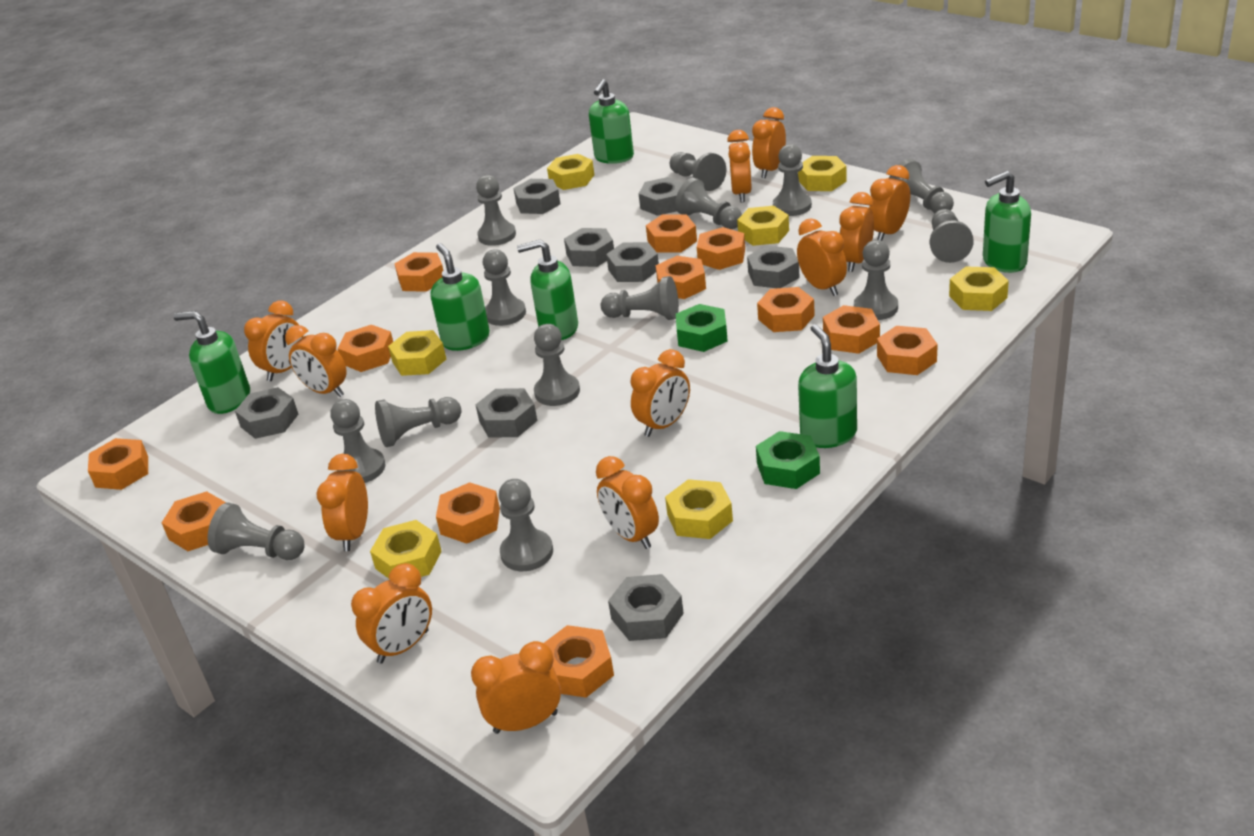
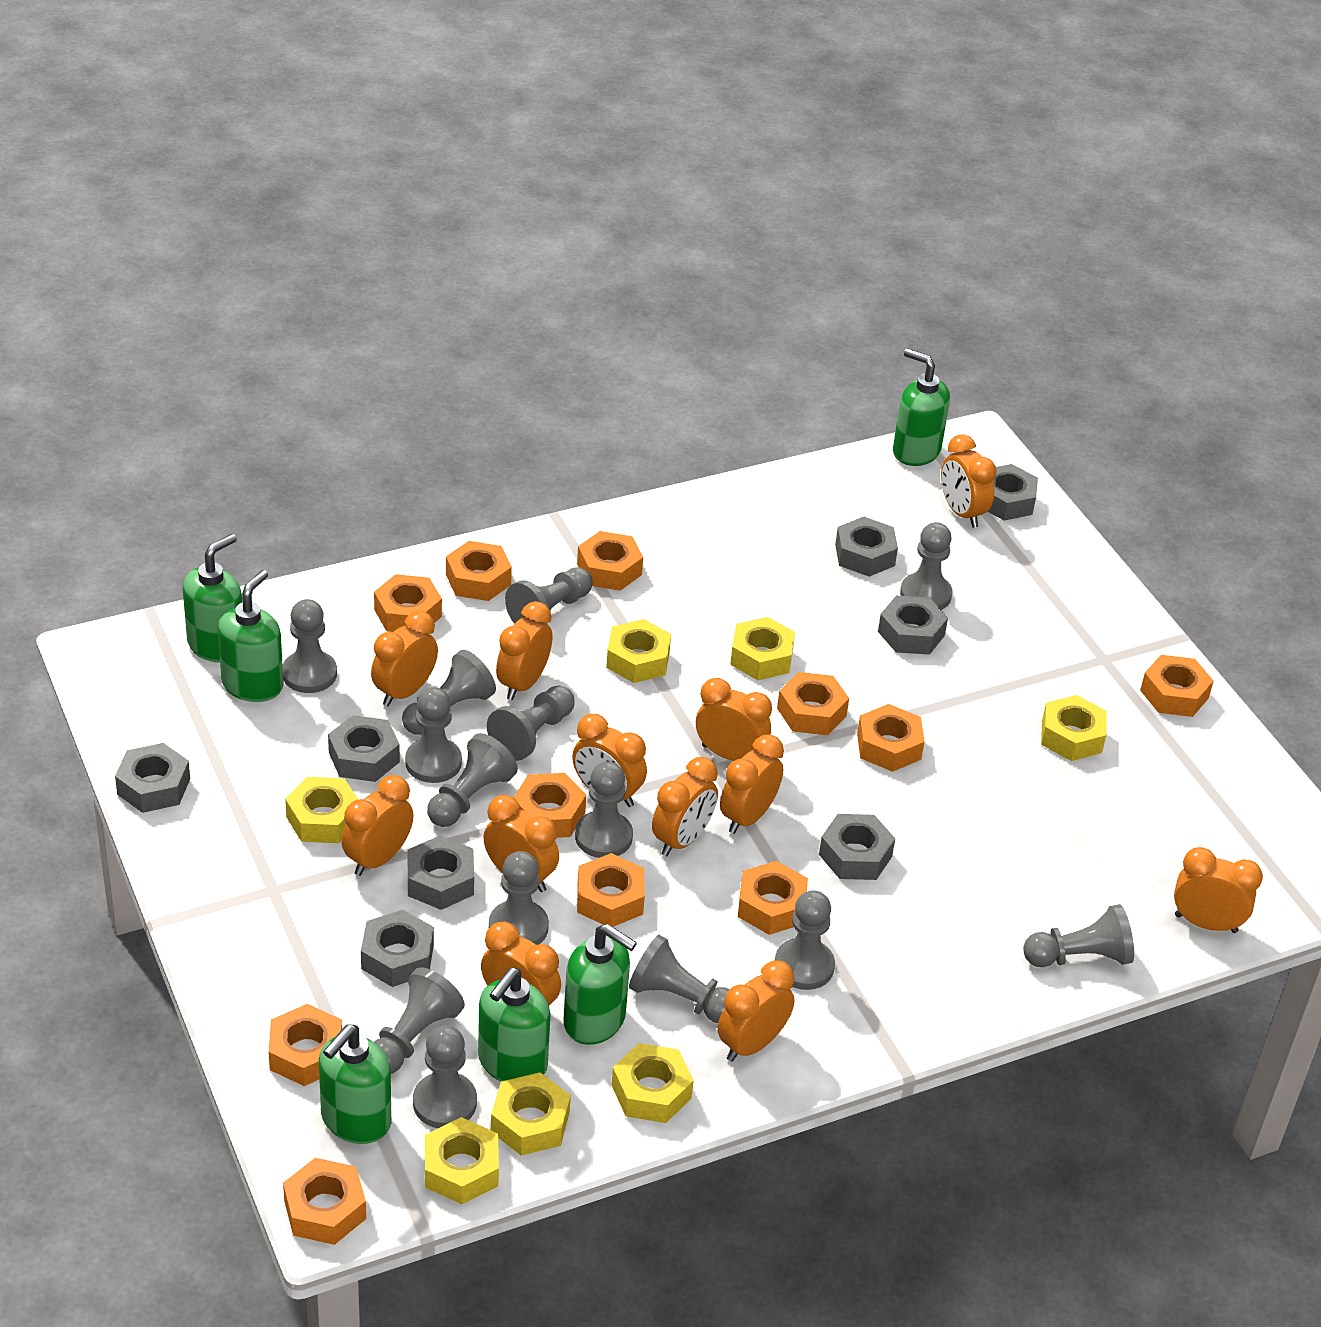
green nut: [676,304,728,352] [756,431,820,489] = 2 -> none = 0
orange nut: [88,438,148,490] [162,491,226,551] [337,325,393,372] [394,252,444,292] [436,482,500,544] [544,625,614,698] [646,215,697,253] [656,256,706,299] [697,227,745,270] [757,287,815,332] [823,305,880,354] [877,326,938,375] = 12 -> [269,1004,342,1086] [283,1158,366,1245] [374,574,442,632] [446,541,512,601] [513,773,586,838] [577,531,643,591] [577,853,645,927] [738,861,808,935] [777,672,849,735] [857,704,925,772] [1140,655,1214,717] = 11

